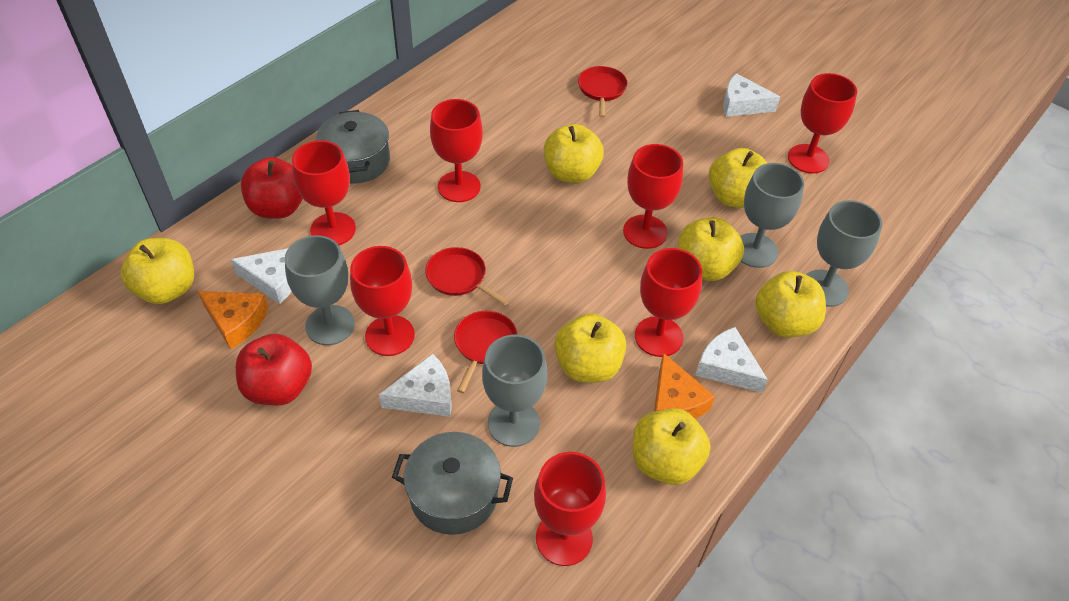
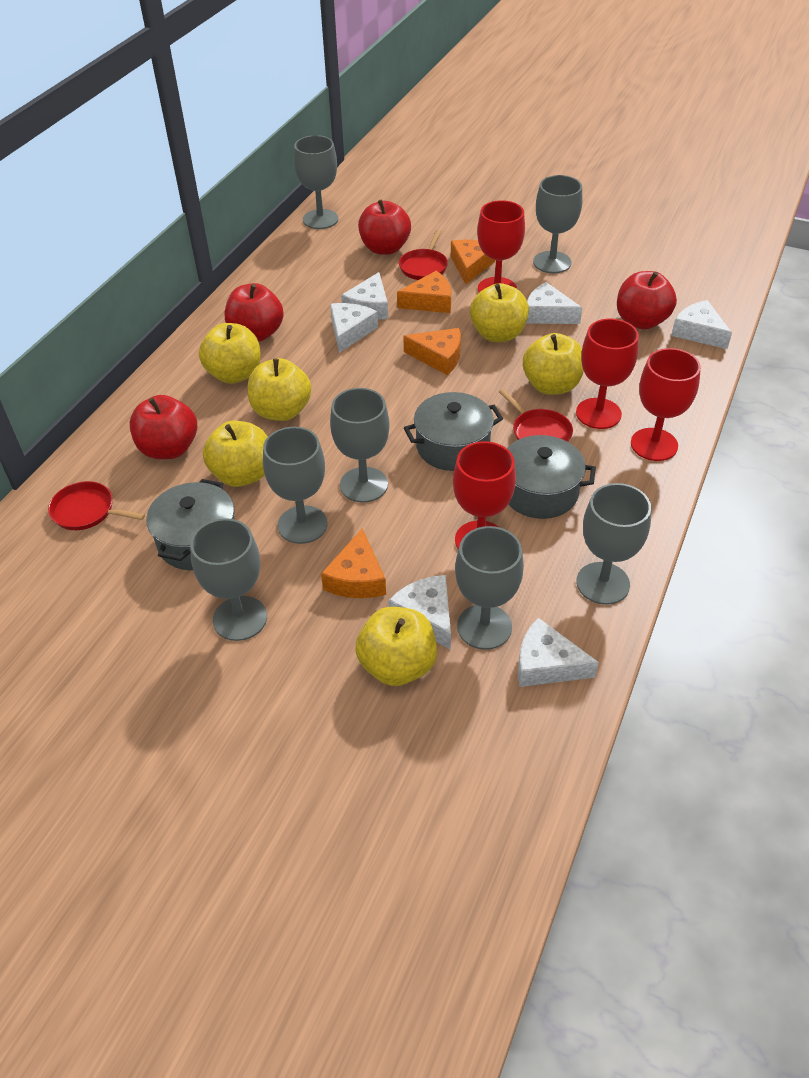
grey goblet: [285,235,355,345] [482,335,548,447] [740,163,804,268] [806,200,882,307] = 4 -> [190,518,267,641] [263,427,328,544] [294,135,338,229] [330,388,390,503] [455,526,524,650] [533,175,582,273] [576,483,651,605] = 7
grey pot: [316,110,390,184] [392,432,513,535] = 2 -> [146,479,235,570] [404,392,503,471] [507,435,596,519] = 3
orange cheese: [198,291,268,349] [654,353,715,419] = 2 -> [321,529,386,598] [397,271,451,313] [403,328,461,375] [451,240,495,284] = 4
red apple: [236,334,312,406] [241,157,303,219] = 2 -> [130,395,197,459] [225,283,284,342] [358,199,411,255] [617,271,677,329] = 4
red goblet: [292,140,356,245] [350,246,415,356] [430,99,483,202] [534,452,606,566] [623,144,683,249] [635,248,702,357] [788,73,857,173] = 7 -> [453,441,516,550] [477,200,525,293] [576,319,639,429] [631,348,701,461] = 4
white cheese: [231,248,292,304] [379,354,452,417] [695,327,768,393] [723,73,780,117] = 4 -> [330,303,378,353] [341,272,388,319] [388,575,451,650] [518,618,599,687] [526,282,582,324] [671,300,732,349] = 6
yellow apple: [121,238,194,304] [544,124,604,183] [554,313,626,383] [633,408,710,485] [678,217,744,281] [708,148,767,208] [755,271,826,337] = 7 -> [199,323,261,384] [203,421,268,487] [248,358,311,421] [355,607,437,686] [470,283,529,342] [523,333,584,395] = 6

